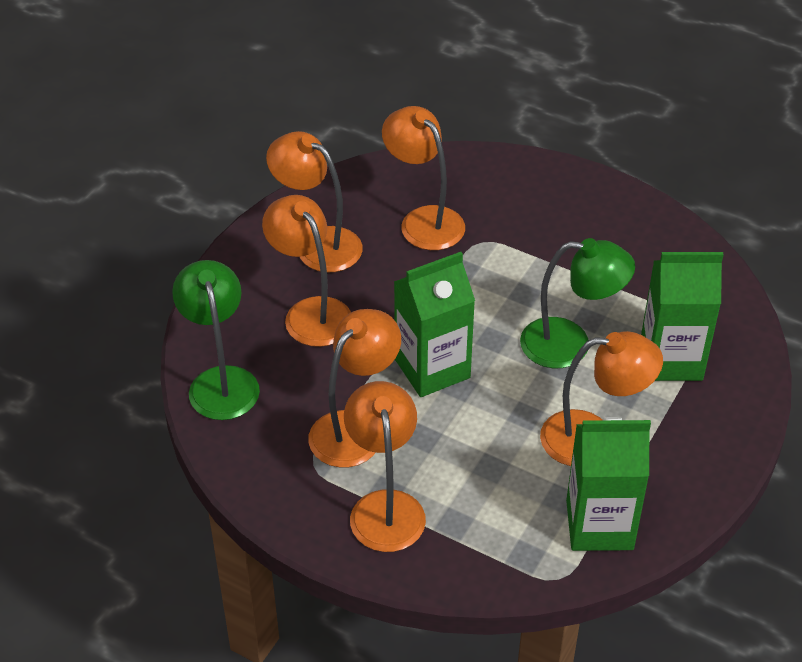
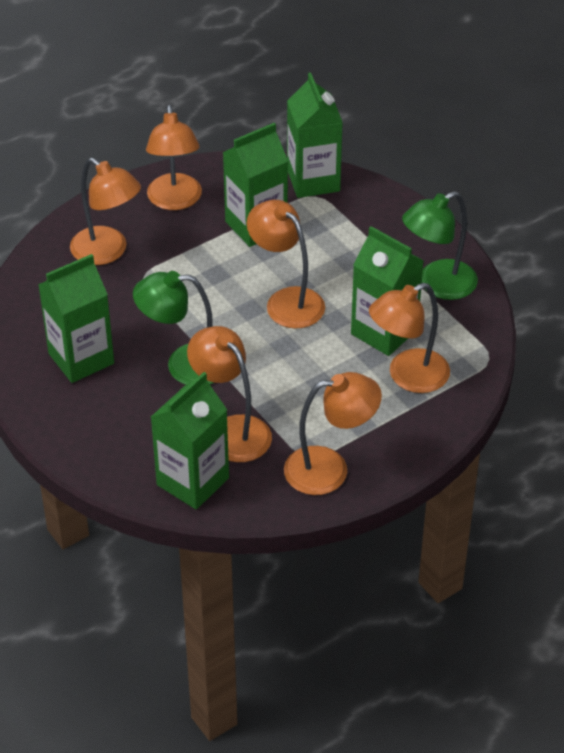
green carton: [394,252,475,397] [566,417,651,551] [641,252,724,381] = 3 -> [38,254,114,383] [151,372,229,509] [223,123,288,247] [287,73,343,198] [351,226,424,356] = 5

